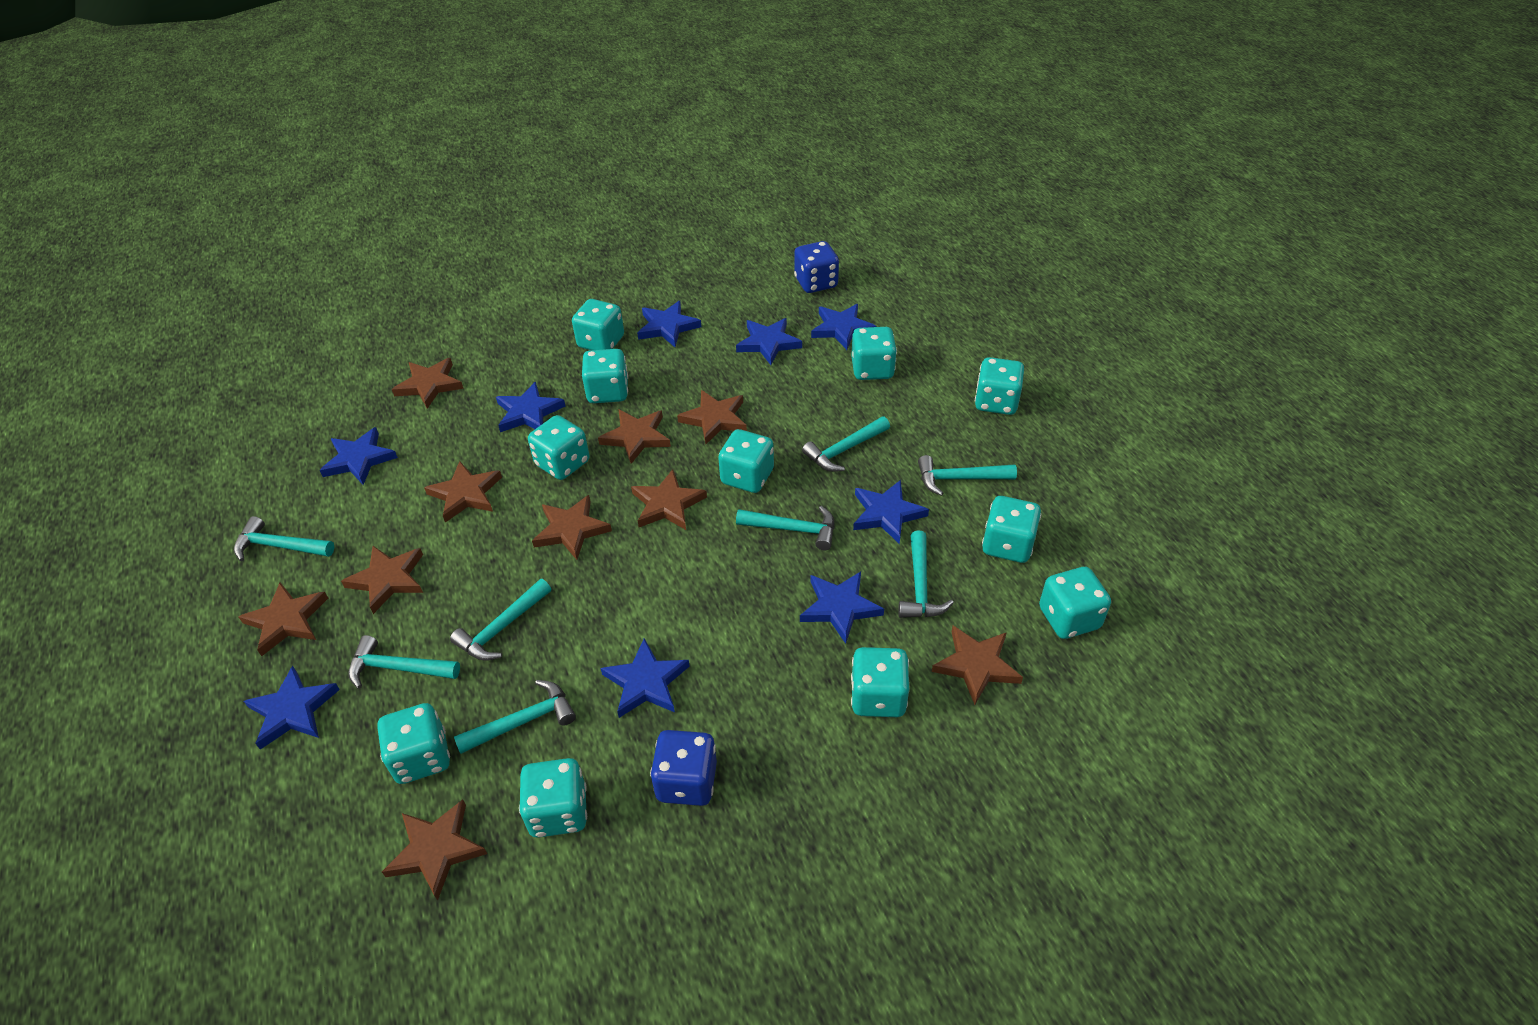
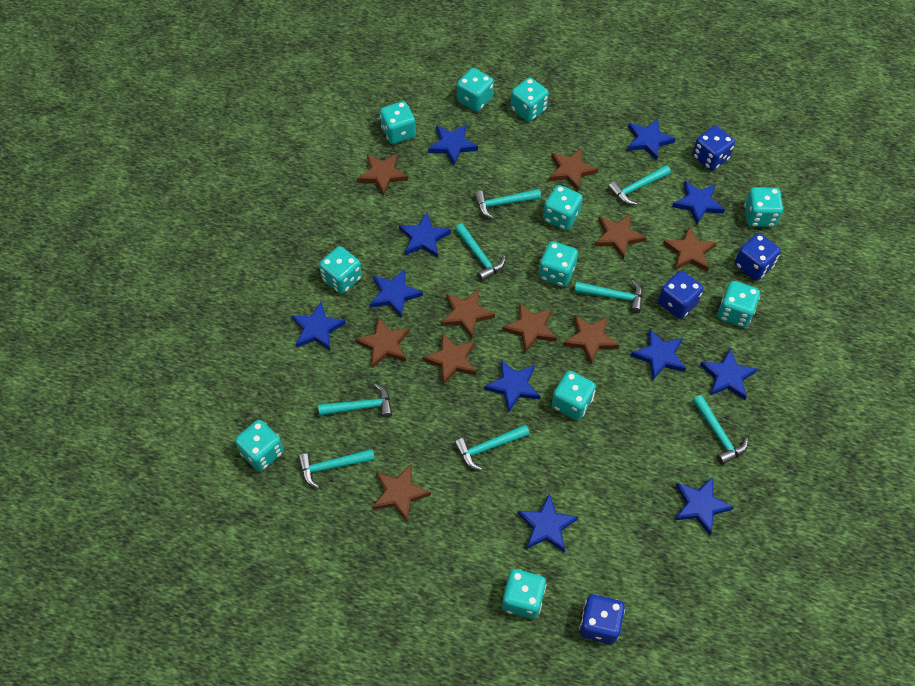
blue dice: [650,730,717,806] [794,241,839,293] = 2 -> [579,594,625,644] [658,271,703,319] [692,126,735,171] [735,233,781,281] = 4
blue star: [244,666,340,749] [320,427,398,485] [496,382,565,432] [600,638,690,718] [637,301,701,347] [736,318,802,365] [800,571,884,644] [811,304,876,350] [853,480,929,544] = 9 -> [291,302,346,351] [370,269,423,317] [399,213,451,258] [428,124,478,166] [484,360,541,413] [518,494,578,552] [627,118,676,161] [630,329,686,380] [672,181,725,225] [675,477,734,535] [700,349,758,400] = 11

